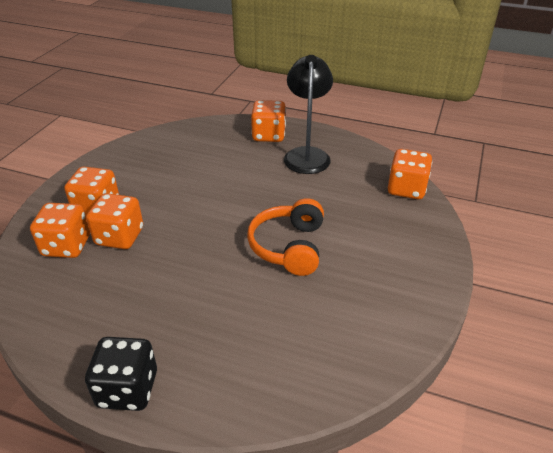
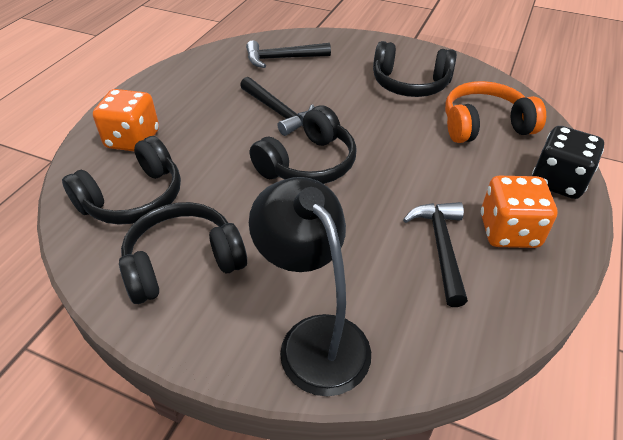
black hammer: none = 0 -> [240,77,314,136] [246,40,331,68] [403,202,468,307] = 3
black headphones: none = 0 -> [62,136,181,225] [119,202,247,304] [250,105,357,184] [373,41,457,97] = 4
orange dice: [30,203,90,258] [64,167,119,216] [86,193,143,249] [251,100,286,142] [388,149,432,199] = 5 -> [93,89,159,152] [481,176,557,248] = 2

